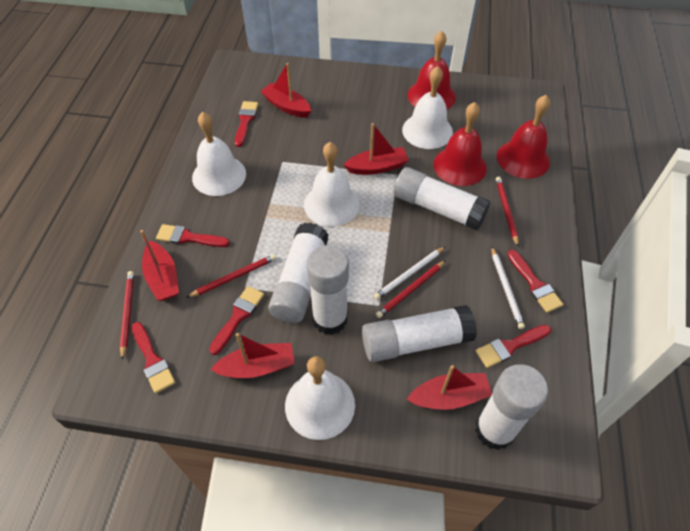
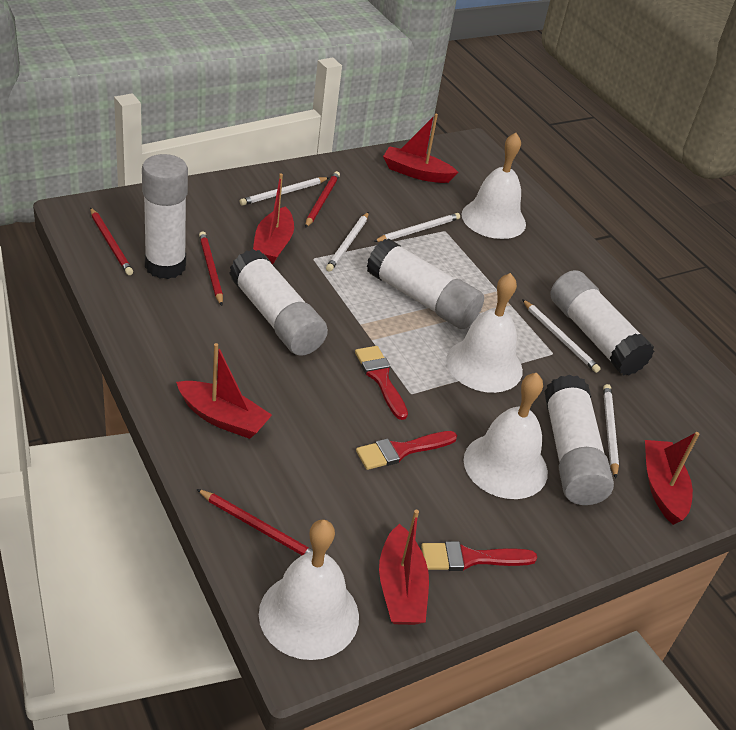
red bell: [407,30,456,109] [433,102,487,186] [497,95,550,179] = 3 -> none = 0
red brush: [132,322,175,394] [156,224,230,247] [209,286,264,355] [235,101,258,147] [476,325,551,368] [508,250,563,313] = 6 -> [355,346,408,420] [356,431,457,470] [421,541,537,571] = 3
white pencil: [374,246,446,300] [491,246,525,329] = 2 -> [240,177,329,206] [326,212,369,272] [373,213,460,242] [522,299,601,373] [603,384,619,478] = 5

